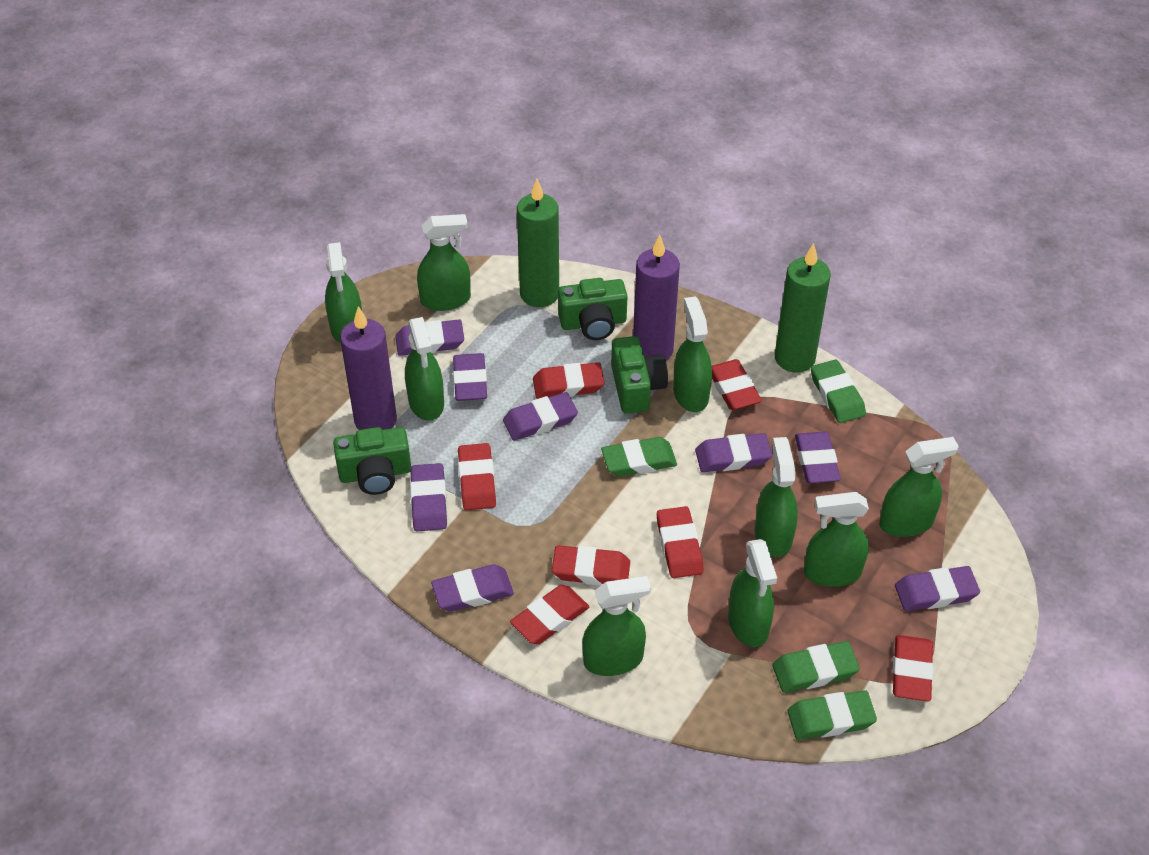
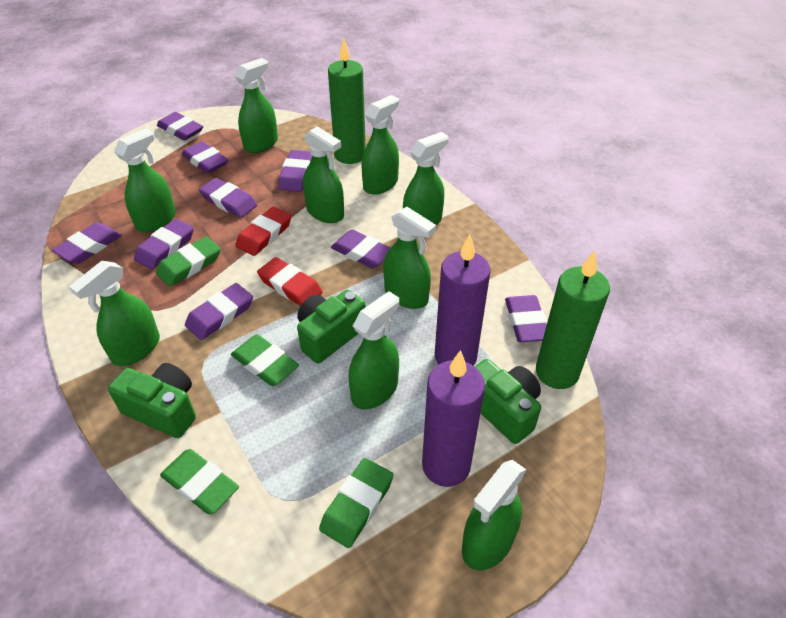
purple eraser: [395,319,464,356] [410,463,447,531] [431,564,514,612] [453,353,487,401] [503,392,578,441] [695,433,772,472] [795,431,841,483] [895,566,980,611] = 8 -> [52,222,121,264] [134,219,194,269] [157,112,203,141] [182,141,228,173] [185,283,253,340] [199,178,257,218] [278,150,312,192] [331,229,390,268] [505,295,547,342] = 9
red eraser: [458,443,496,510] [510,585,589,644] [533,362,605,399] [552,545,630,586] [657,506,704,578] [712,359,762,410] [893,635,934,702] = 7 -> [235,207,292,256] [257,257,323,306] = 2

